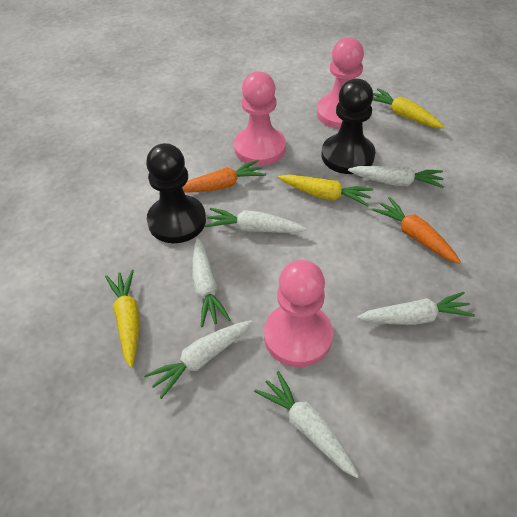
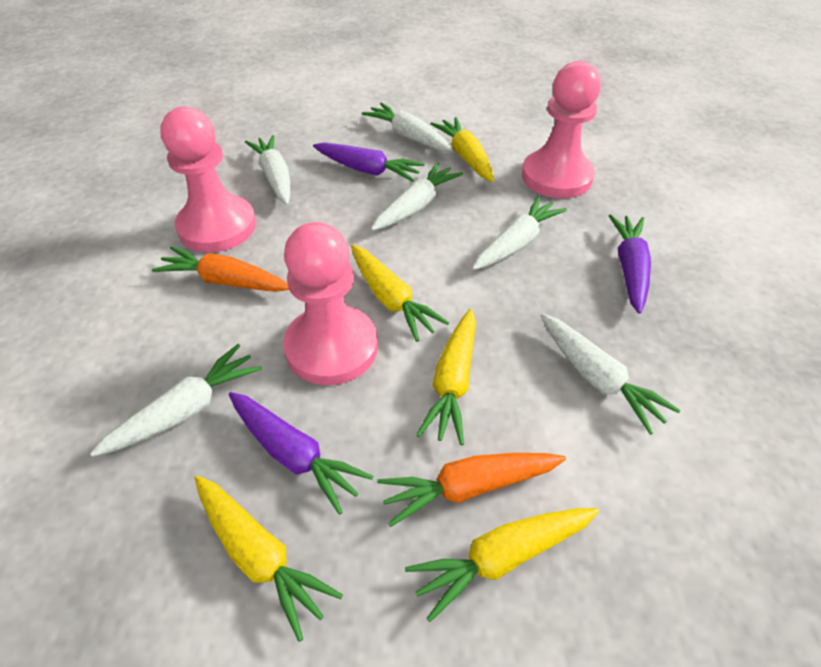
black pawn: [146,143,206,243] [322,79,375,174] = 2 -> none = 0
purple carrot: none = 0 -> [229,392,373,515] [313,142,425,182] [609,214,651,314] = 3
yellow carrot: [105,270,139,367] [278,174,373,207] [373,88,444,128] = 3 -> [194,475,343,642] [351,245,449,342] [405,508,599,622] [416,309,476,445] [431,117,494,182] = 5

